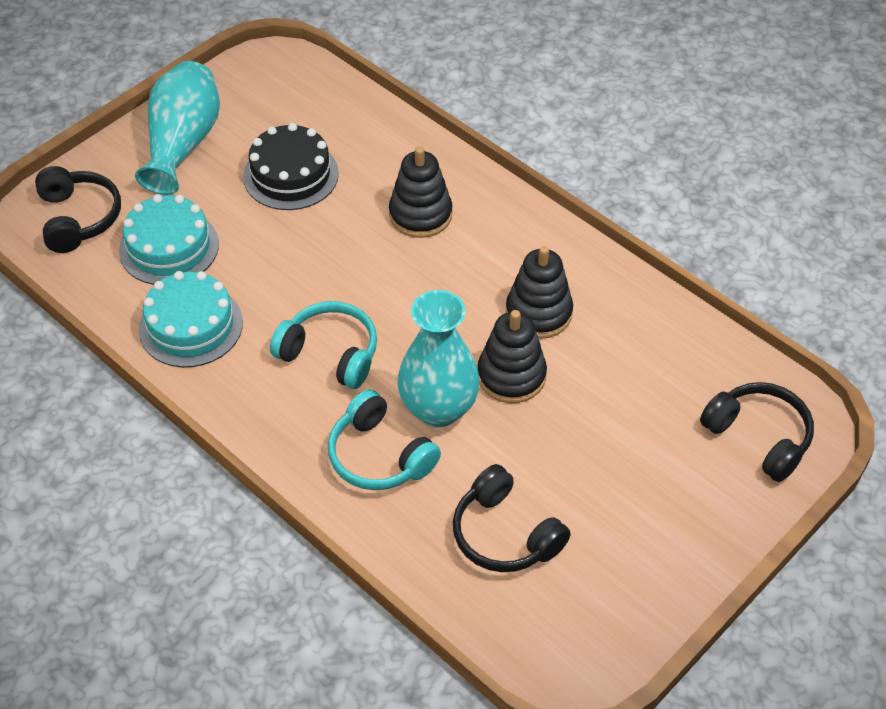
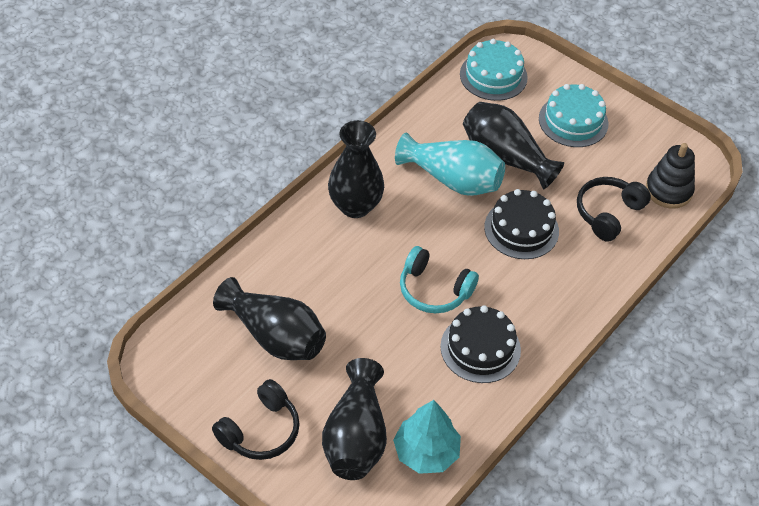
black cake: [243,123,339,210] = 1 -> [440,305,521,383] [484,189,559,259] = 2
black headphones: [35,166,121,253] [453,464,571,572] [700,382,814,482] = 3 -> [212,379,300,460] [577,177,651,242] = 2
black stacking toy: [389,147,452,238] [477,310,547,403] [506,246,573,339] = 3 -> [646,143,695,209] = 1
black vase: none = 0 -> [213,277,326,360] [322,358,387,480] [328,120,384,218] [463,102,564,190] = 4
turquoise headphones: [270,301,377,389] [328,389,441,490] = 2 -> [400,246,479,313] = 1
turquoise tree: none = 0 -> [393,400,461,474] = 1
turquoise vase: [135,61,220,195] [397,290,480,427] = 2 -> [395,133,505,196] = 1

